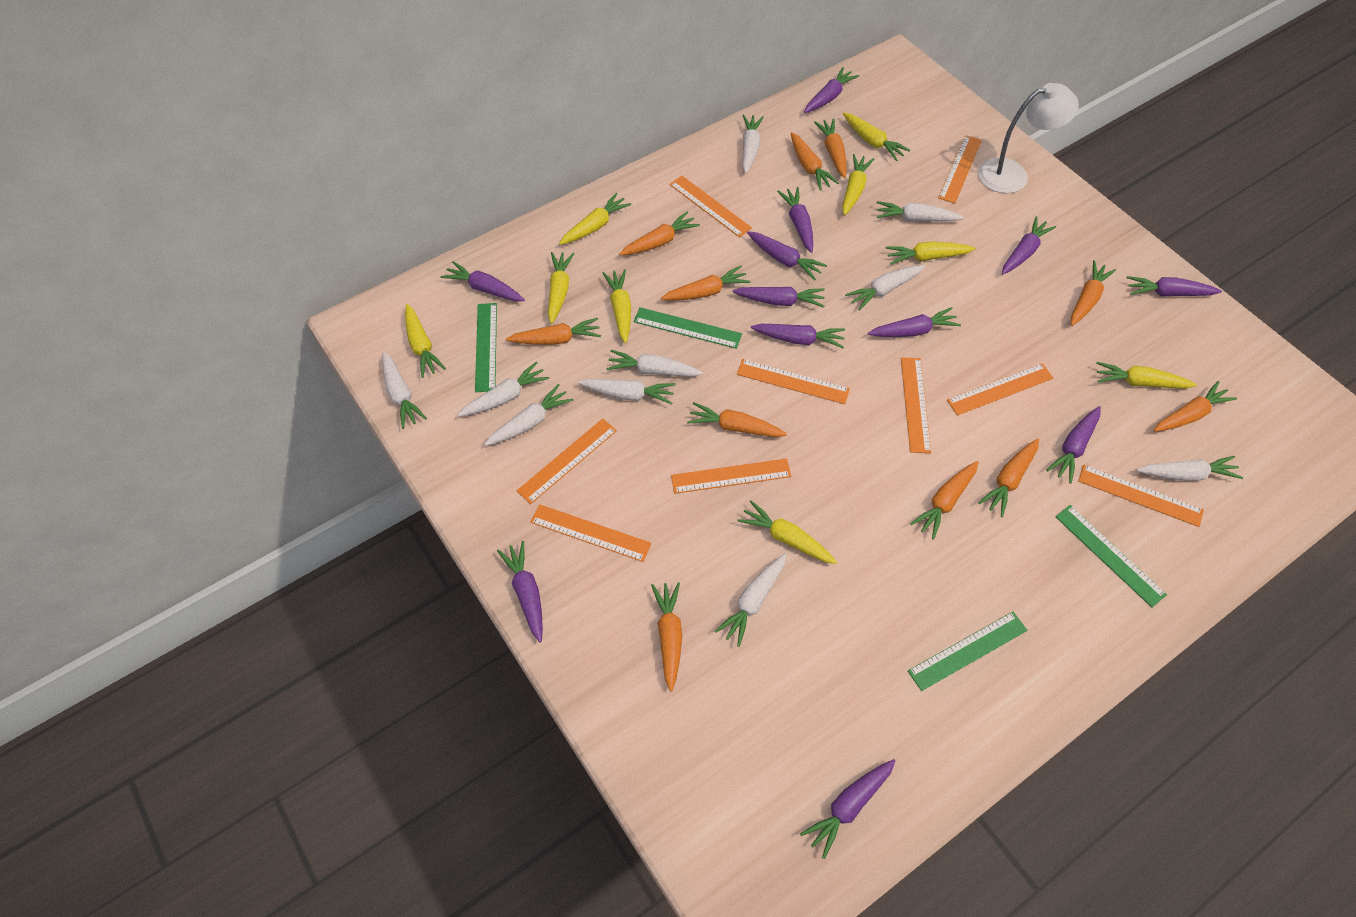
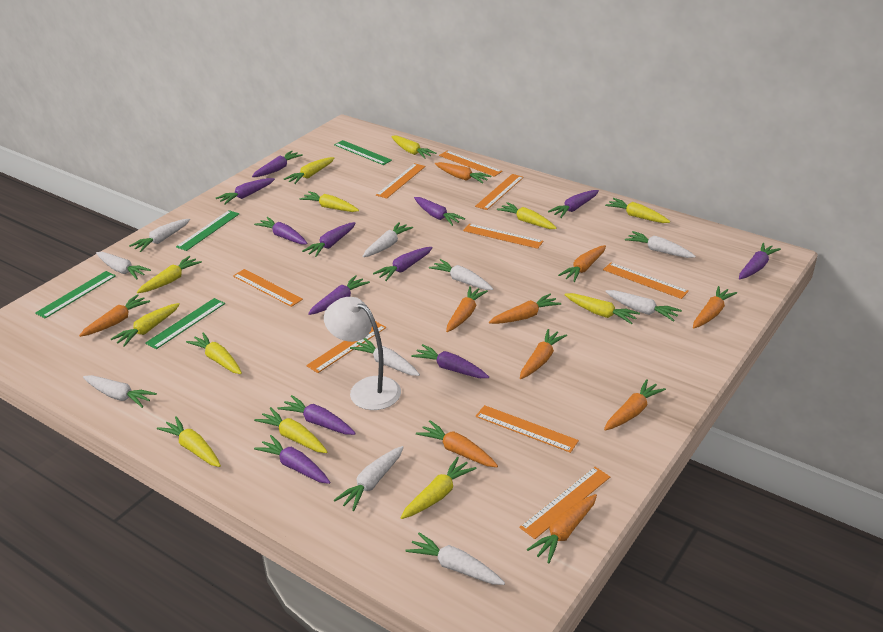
orange carrot: [506,318,601,345] [619,211,700,255] [651,582,682,691] [661,265,750,301] [687,402,787,437] [791,132,839,191] [814,119,847,178] [910,461,979,540] [978,439,1039,517] [1071,260,1116,326] [1154,381,1237,432] = 11 -> [79,294,150,337] [416,420,498,467] [435,162,491,184] [446,286,488,332] [489,294,561,324] [520,329,567,379] [527,494,597,563] [558,245,606,282] [604,379,666,431] [693,286,737,328] = 10
yellow carrot: [405,304,446,378] [548,252,574,324] [559,193,632,245] [603,269,631,343] [737,501,837,564] [842,154,874,215] [843,112,910,161] [885,241,976,264] [1096,362,1197,389] = 9 -> [111,303,180,347] [137,256,202,293] [157,416,221,467] [186,332,242,374] [254,407,327,453] [284,157,334,184] [299,191,359,212] [391,136,436,159] [400,457,476,519] [497,202,557,229] [565,293,640,324] [605,198,670,223] = 12

